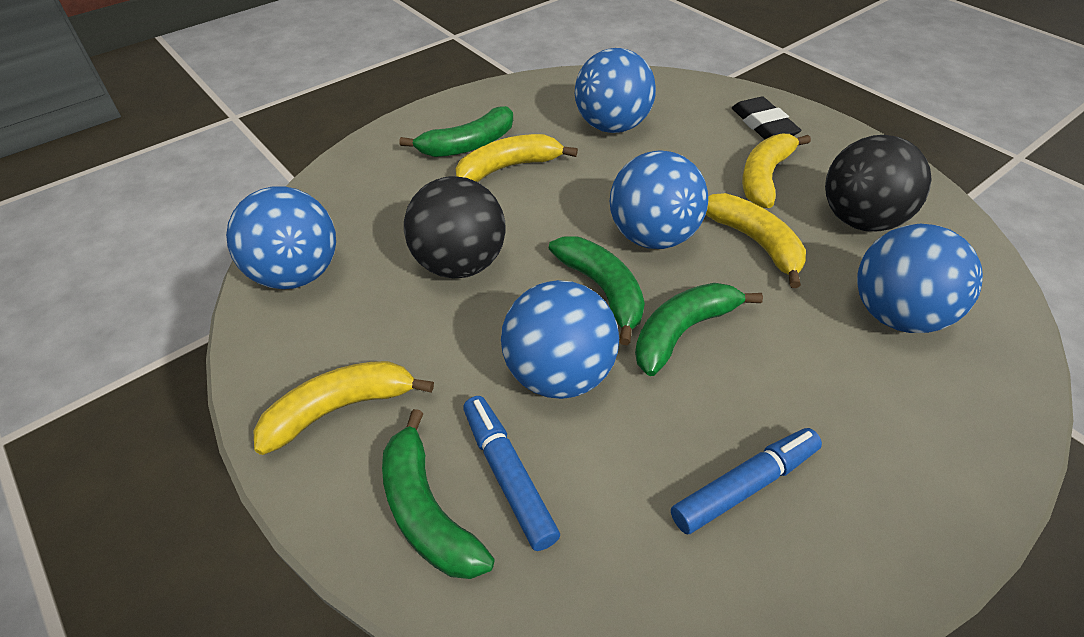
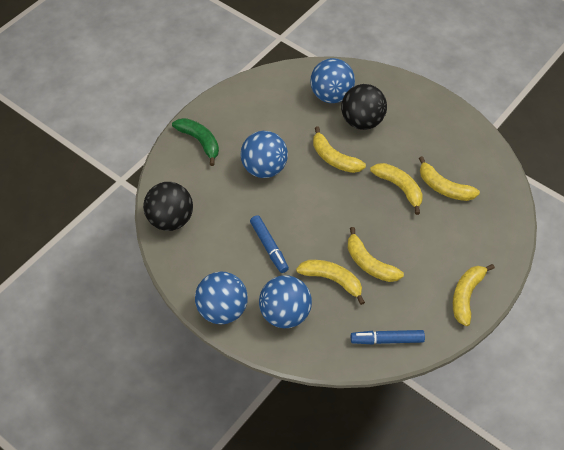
black eraser: [732,97,802,140] = 1 -> none = 0
blue ball: [226,186,336,289] [501,280,619,399] [575,48,656,133] [610,150,708,249] [857,224,983,333] = 5 -> [195,271,248,324] [241,131,288,178] [259,276,312,328] [310,58,355,103] = 4
green banana: [382,409,495,579] [399,106,513,157] [549,236,645,345] [635,283,763,376] = 4 -> [172,118,219,166] = 1
yellow banana: [254,361,434,455] [456,134,578,182] [706,193,806,288] [742,134,811,208] = 4 -> [296,260,365,305] [313,126,366,173] [348,227,404,282] [370,163,423,215] [419,156,480,201] [453,264,495,326] = 6

